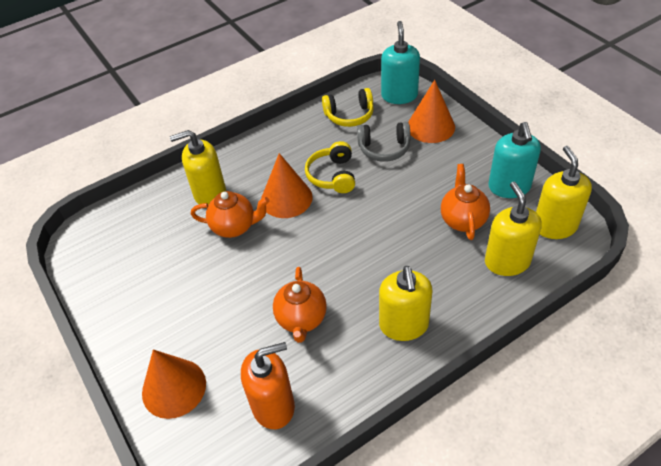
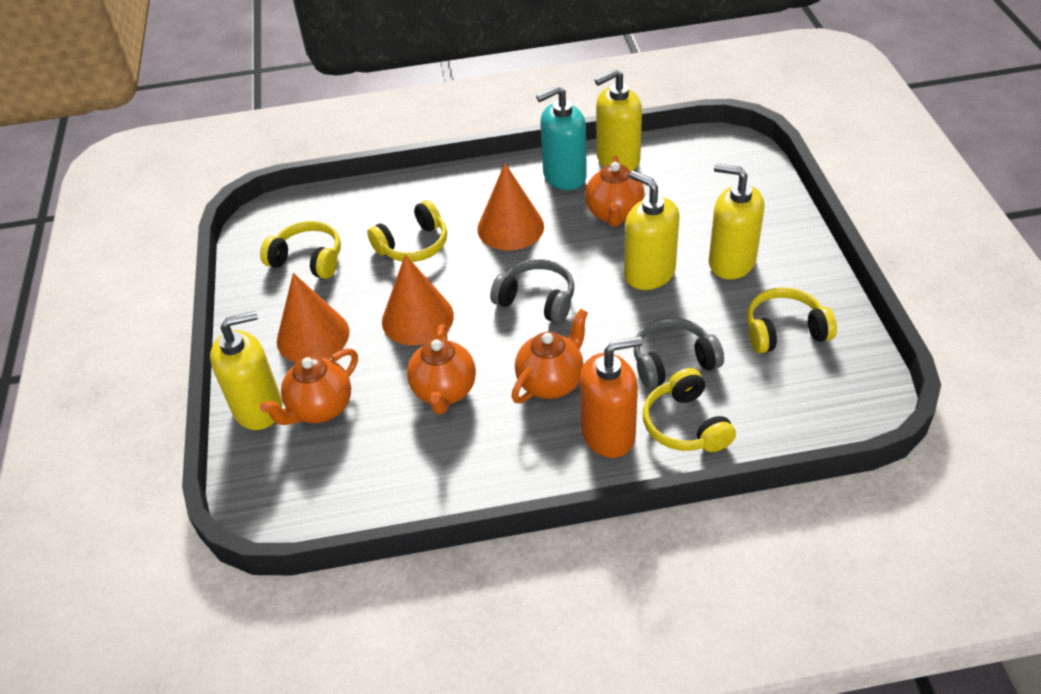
grey headphones: [357,122,410,162] = 1 -> [490,259,574,324] [634,317,724,388] = 2
orange teapot: [191,191,270,238] [273,267,327,343] [441,164,490,240] = 3 -> [260,348,358,425] [407,324,476,414] [511,309,588,403] [585,156,645,227] = 4
turquoise soap dispenser: [381,21,420,104] [488,122,541,198] = 2 -> [536,86,587,190] = 1
yellow headphones: [305,141,355,193] [322,88,374,127] = 2 -> [260,221,341,279] [367,200,447,262] [643,368,736,452] [747,287,837,353] = 4

